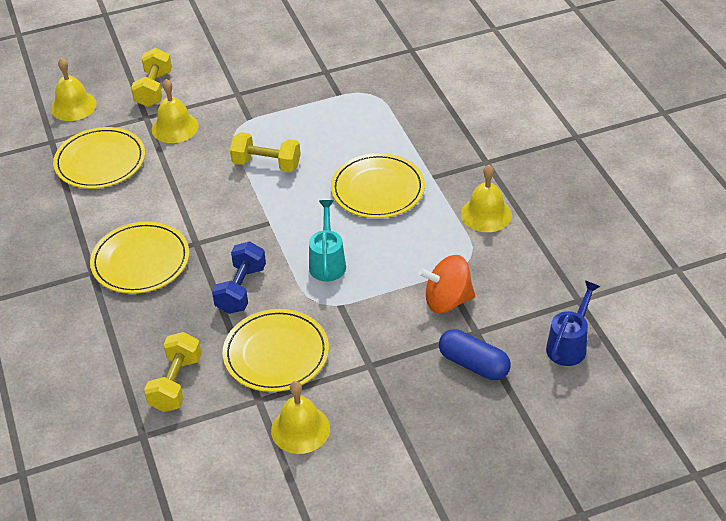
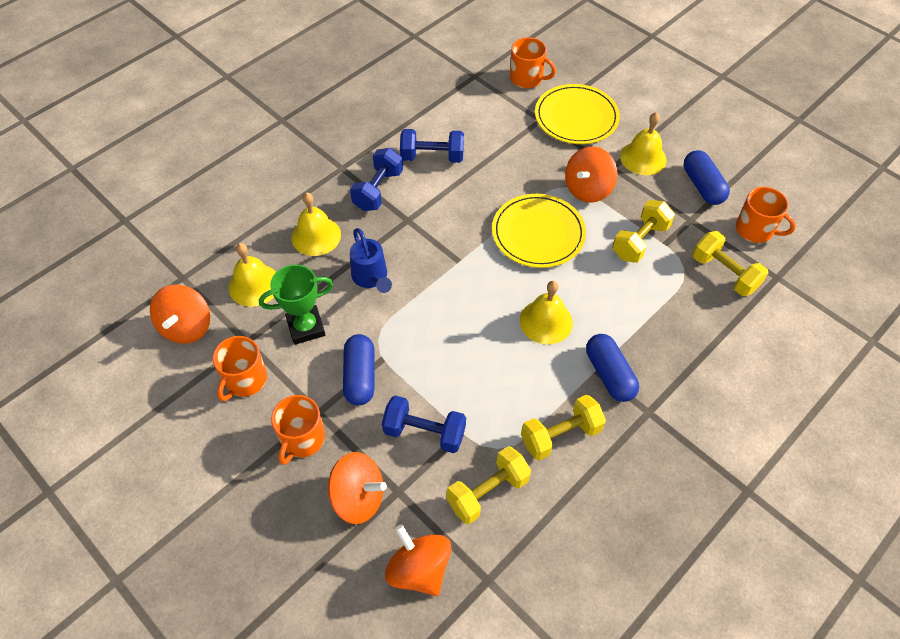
blue capsule: [439,329,511,380] = 1 -> [343,334,375,405] [586,334,639,402] [684,150,730,205] = 3
blue dumbbell: [212,241,266,314] = 1 -> [350,148,403,211] [382,395,466,453] [400,129,464,163] = 3
green trophy: none = 0 -> [259,264,333,345] = 1
orange mug: none = 0 -> [213,336,267,401] [271,395,325,465] [510,37,556,88] [736,187,796,243] = 4
orange spinning top: [419,255,475,313] = 1 -> [150,285,210,344] [328,452,387,524] [385,524,452,596] [565,147,617,203] = 4
turquoise watering can: [309,200,346,282] = 1 -> none = 0
yellow dumbbell: [131,48,172,107] [144,332,202,412] [230,132,301,172] = 3 -> [446,446,531,524] [521,395,606,461] [612,200,675,263] [692,231,768,296] = 4
yellow plate: [53,127,145,189] [90,221,189,294] [223,309,329,392] [331,153,425,218] = 4 -> [492,194,586,268] [535,84,620,144] = 2

